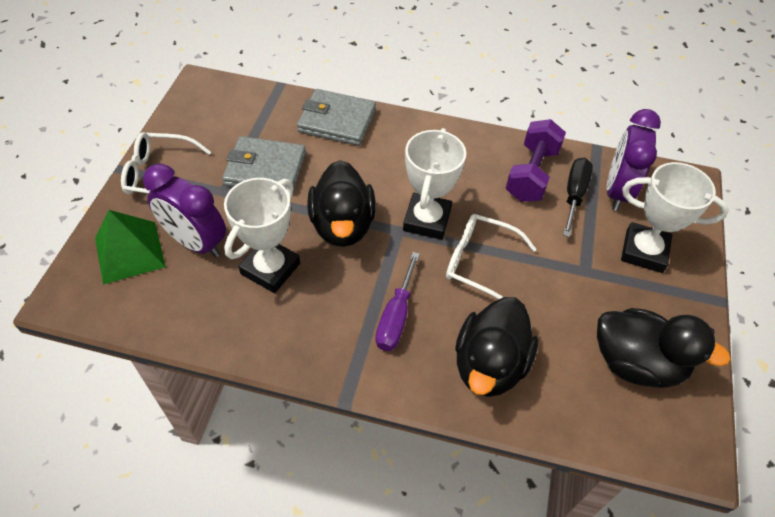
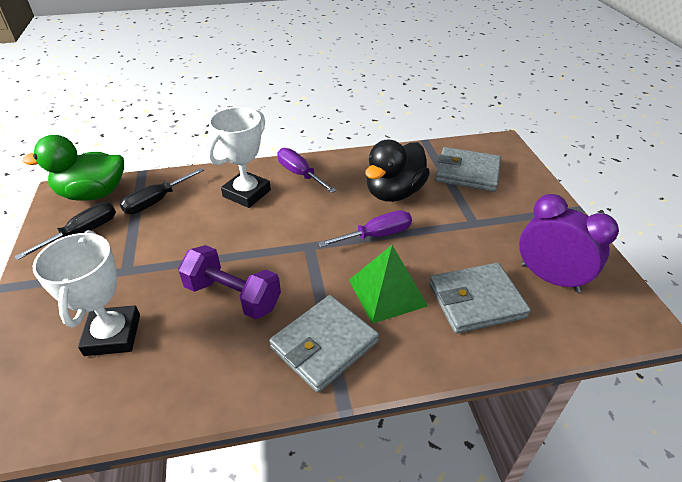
black duck: [307,160,376,247] [455,297,538,397] [597,308,731,388] = 3 -> [365,139,430,202] = 1
black screwdriver: [563,158,593,237] = 1 -> [14,202,116,260] [120,168,204,214] = 2
green duck: none = 0 -> [22,135,124,201] = 1
grey wallet: [222,136,306,191] [297,89,376,146] = 2 -> [269,295,379,393] [429,263,531,333] [435,147,501,192] = 3
purple clock: [143,164,226,257] [607,109,661,211] = 2 -> [519,194,619,292] = 1
purple screwdriver: [375,252,420,351] = 1 -> [277,148,337,193] [318,210,412,247] = 2
white glasses: [121,132,211,194] [446,214,537,299] = 2 -> none = 0
white trophy: [224,178,300,293] [403,128,466,240] [621,162,729,273] = 3 -> [33,230,140,356] [207,107,271,208] = 2

